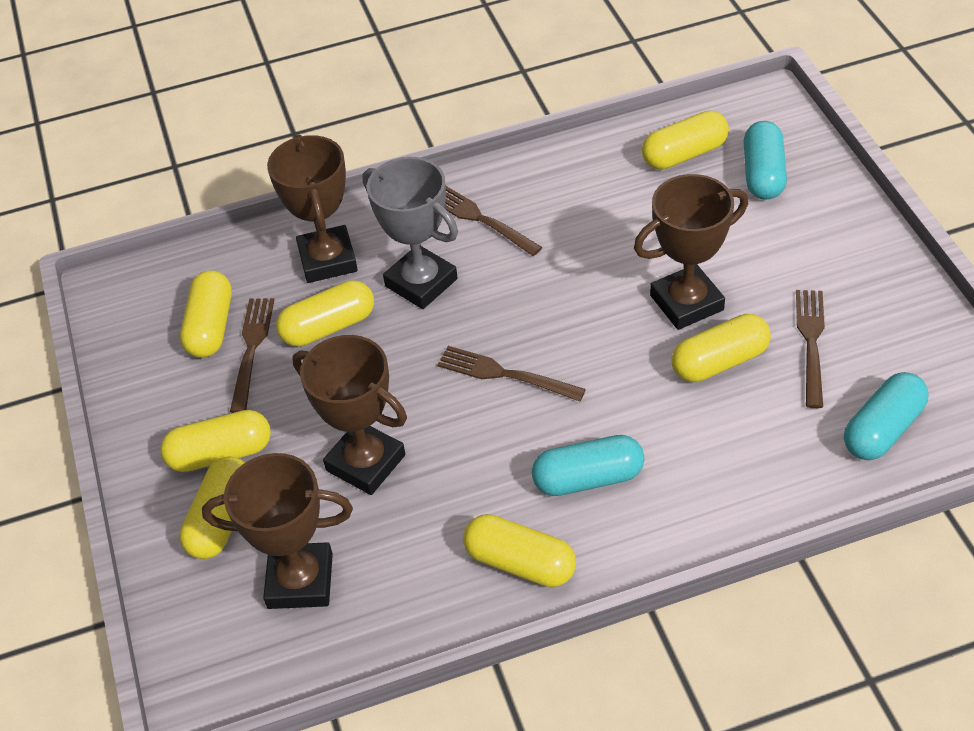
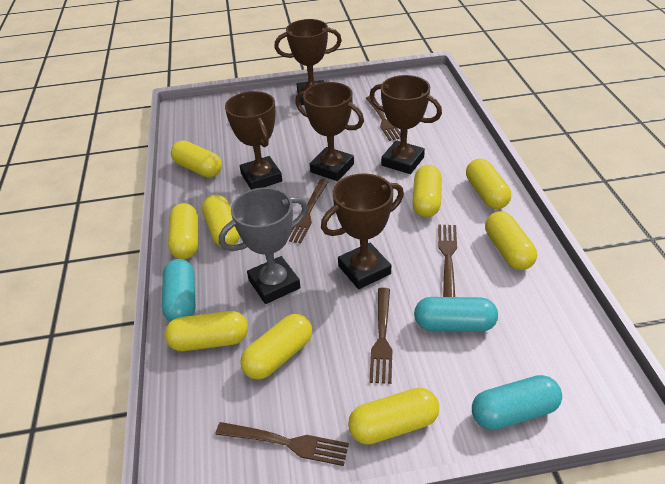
brown fork: [230,298,274,413] [437,346,586,401] [445,186,542,256] [796,290,825,408] = 4 -> [215,422,349,466] [289,179,329,244] [366,96,401,141] [369,288,392,384] [438,224,457,297] = 5
brown trophy: [202,453,353,609] [267,135,358,283] [293,335,407,495] [634,174,748,330] = 4 -> [225,91,282,190] [274,19,342,105] [295,82,364,181] [321,174,404,289] [370,75,442,174] = 5
yellow capsule: [160,410,271,472] [179,456,245,559] [180,270,232,358] [276,280,374,347] [463,514,576,587] [642,110,729,170] [671,314,771,382] = 7 -> [165,311,248,351] [168,203,198,259] [171,141,222,178] [202,195,240,247] [240,314,312,380] [348,388,439,445] [412,165,442,217] [466,158,511,209] [485,211,537,270] = 9

